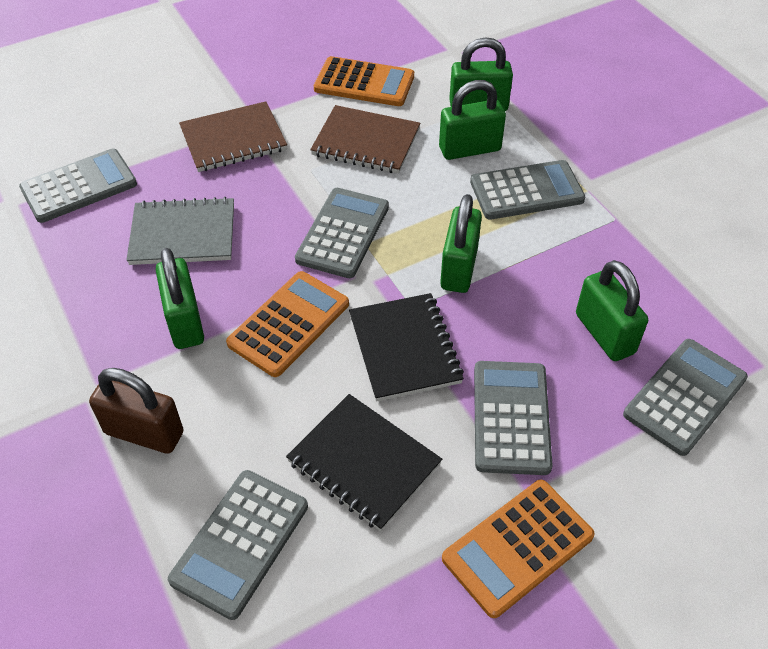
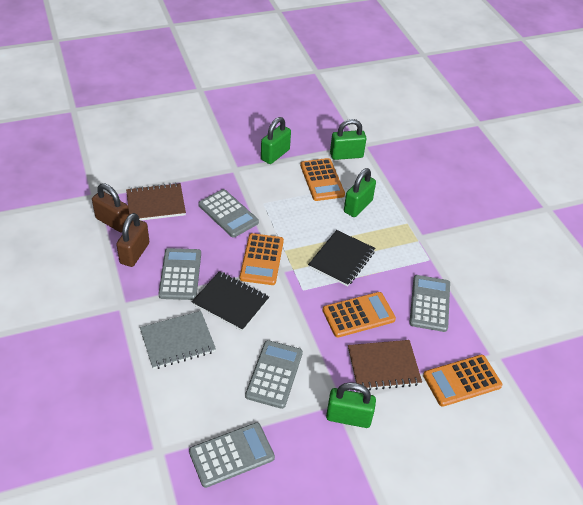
brown padlock: [89,368,183,454] = 1 -> [92,183,129,233] [116,213,150,267] = 2
green padlock: [156,248,204,349] [439,80,506,160] [440,194,482,293] [449,37,513,111] [576,260,648,361] = 5 -> [261,117,291,164] [326,382,376,428] [330,119,366,160] [344,168,376,217] = 4
grey calculator: [19,149,137,223] [168,470,308,620] [295,188,389,278] [470,160,585,220] [474,361,553,475] [623,339,748,456] = 6 -> [158,248,201,300] [189,422,275,488] [198,189,259,238] [245,340,303,409] [409,275,450,332] = 5
orange calculator: [226,271,349,377] [314,56,414,106] [442,480,595,618] = 3 -> [240,233,284,285] [300,158,345,201] [322,292,396,338] [423,355,502,407] = 4

